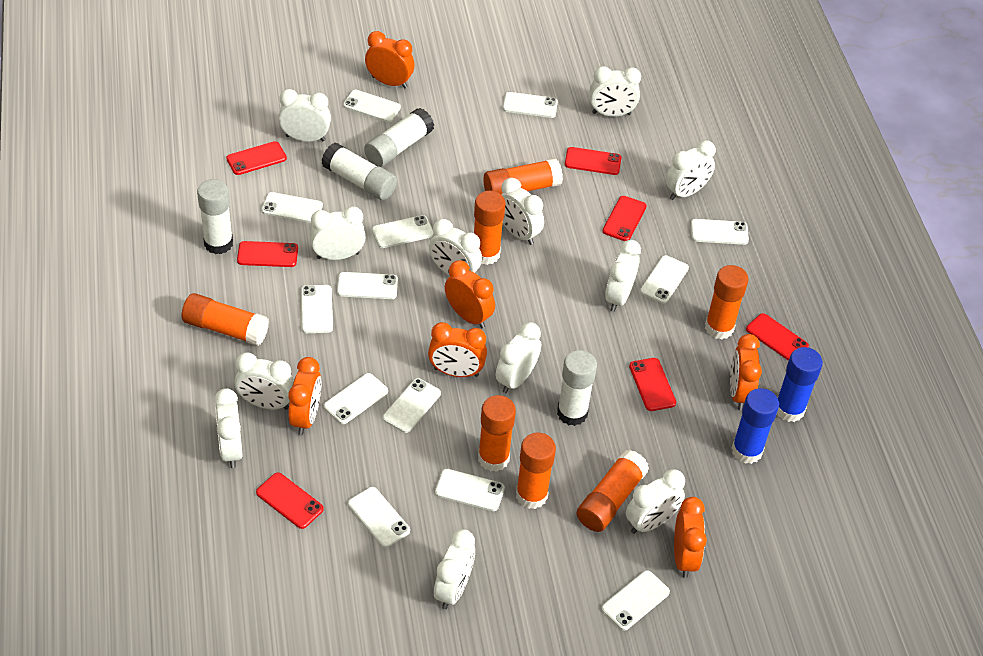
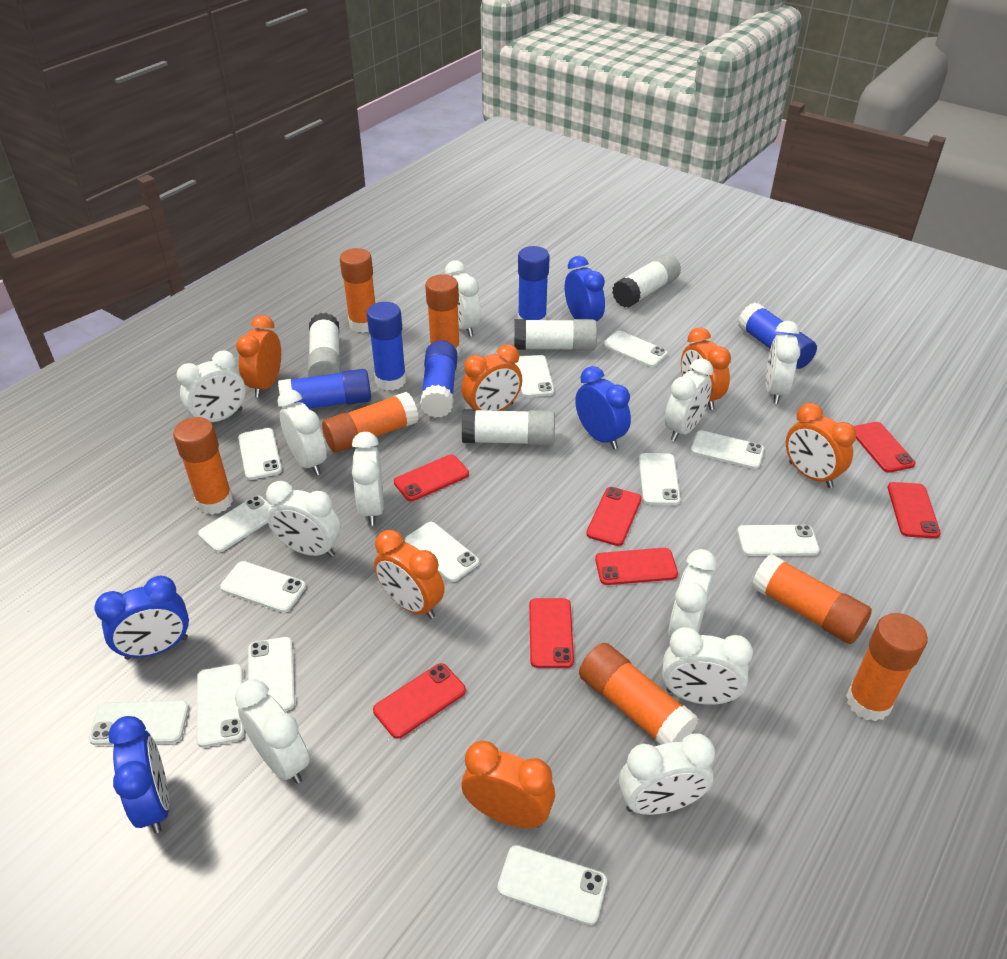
blue clock: none = 0 -> [95,576,189,660] [108,716,169,833] [565,256,605,321] [575,366,631,449] = 4
blue glue stick: [732,388,779,464] [777,347,823,422] = 2 -> [278,369,371,409] [367,302,406,391] [420,341,458,418] [518,246,550,320] [738,303,817,369] = 5
white clock: [214,388,243,468] [235,352,294,410] [278,89,331,142] [310,206,366,260] [429,219,482,276] [434,529,475,609] [496,322,541,393] [501,178,544,245] [590,66,641,117] [605,240,641,312] [626,469,685,534] [666,140,716,200] = 12 -> [177,351,246,422] [235,679,310,784] [266,481,341,557] [277,389,327,475] [352,432,383,526] [445,260,481,337] [619,734,715,815] [662,627,753,705] [665,358,713,441] [668,549,717,638] [766,321,800,404] = 11

